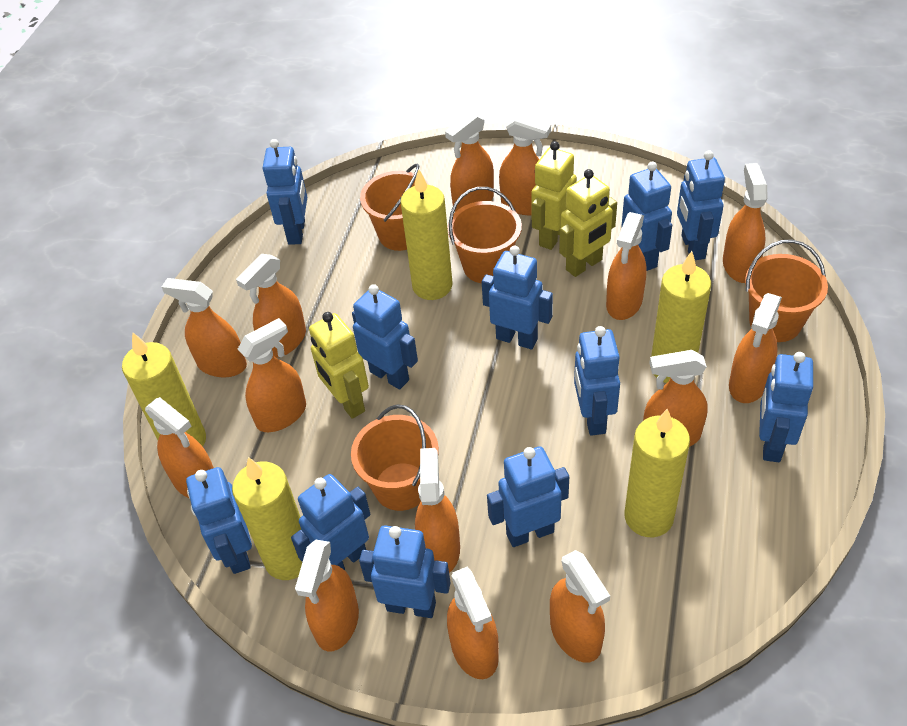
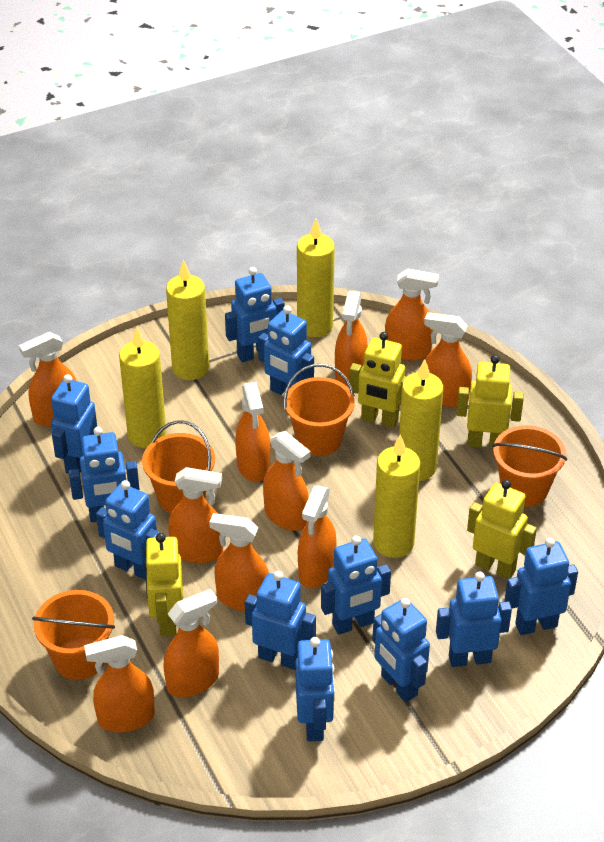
orange spray bottle: [145,397,214,498] [162,278,247,377] [236,254,306,358] [238,318,306,432] [295,540,359,651] [415,448,460,573] [445,113,494,212] [447,567,499,679] [499,114,551,215] [550,550,610,663] [606,212,647,320] [643,350,708,447] [723,163,768,283] [729,293,782,403] = 14 -> [19,332,76,427] [84,635,155,732] [164,589,219,697] [168,467,223,563] [209,513,269,611] [235,382,270,482] [263,431,311,531] [298,486,337,588] [335,291,368,388] [385,268,439,361] [424,312,472,407] = 11
yellow robot: [309,312,369,419] [531,141,577,250] [559,169,617,277] = 3 -> [144,533,183,637] [349,332,407,428] [456,355,524,448] [467,480,537,579] = 4

